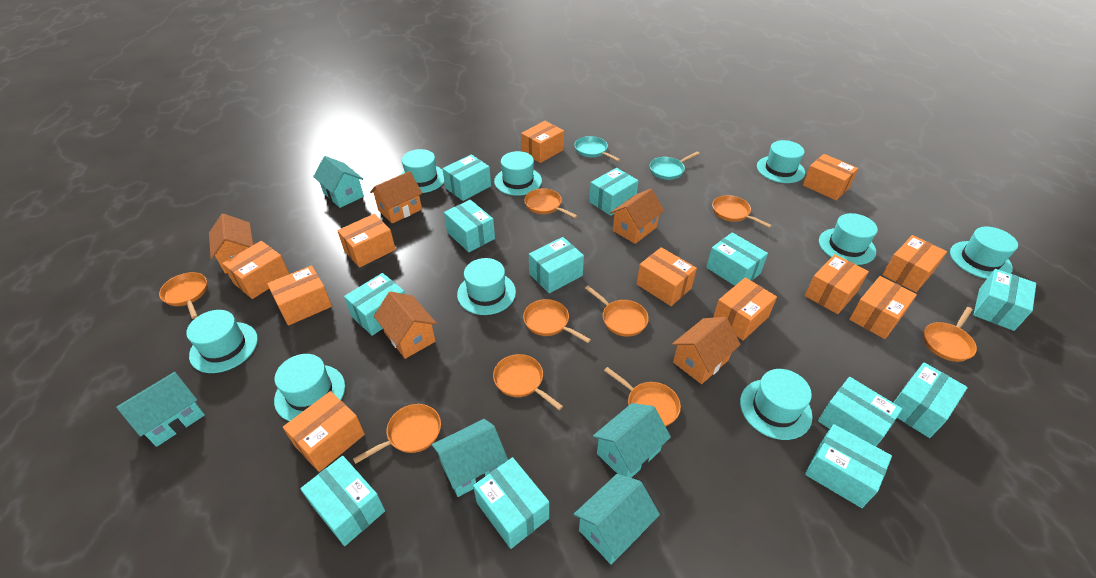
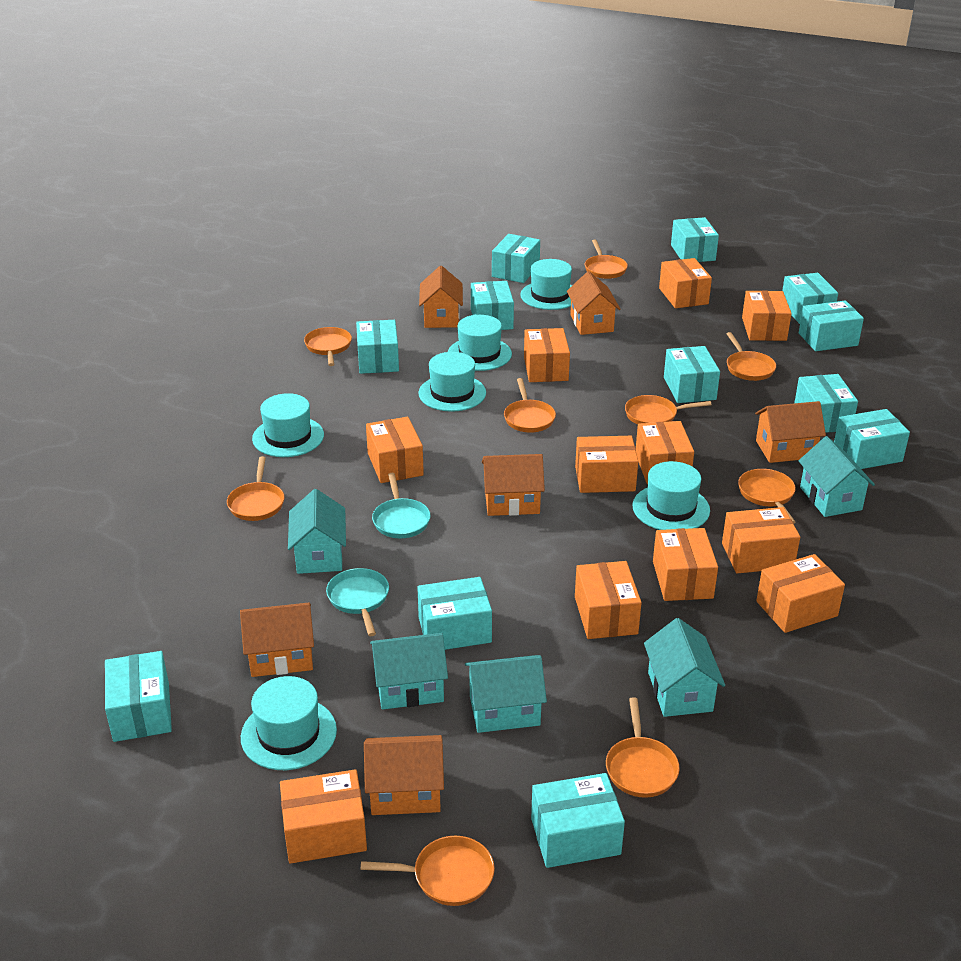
orange house: [209,213,254,274] [370,171,422,224] [374,291,437,359] [610,189,664,244] [672,317,741,384] = 5 -> [240,603,314,677] [364,735,444,815] [419,266,463,328] [482,454,545,516] [567,271,620,335] [755,401,826,463] = 6
turquoise hat: [186,310,258,373] [274,354,345,421] [400,149,444,193] [457,258,516,315] [494,151,542,196] [740,369,813,440] [757,140,805,183] [819,213,878,265] [950,227,1018,279] = 9 -> [241,676,337,770] [252,393,324,457] [418,352,486,412] [448,315,512,371] [520,259,572,310] [632,461,710,530] = 6

